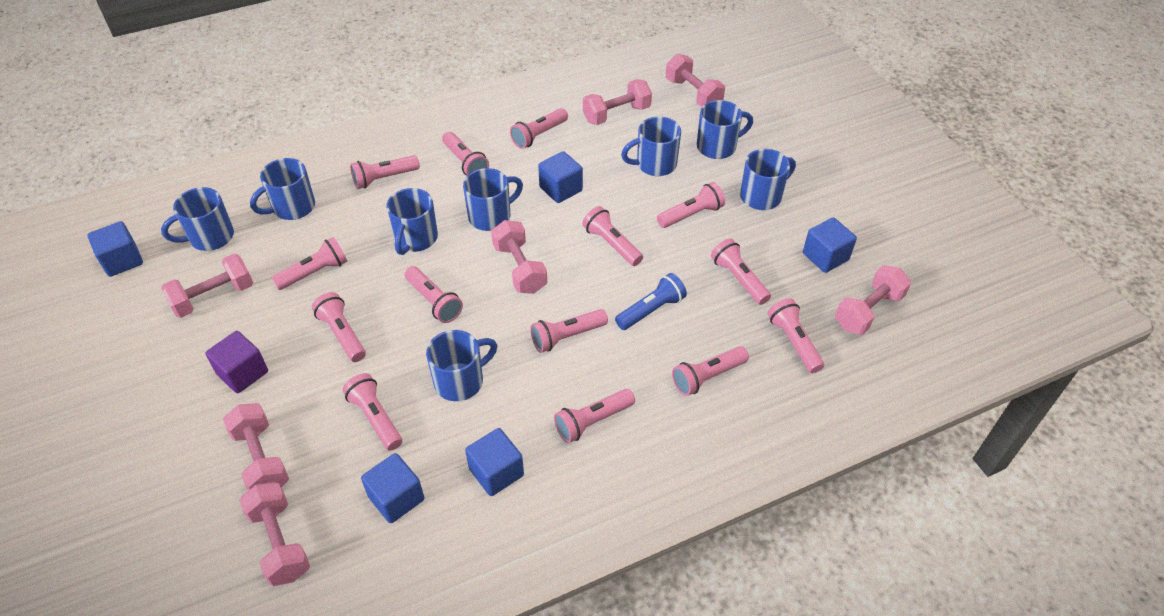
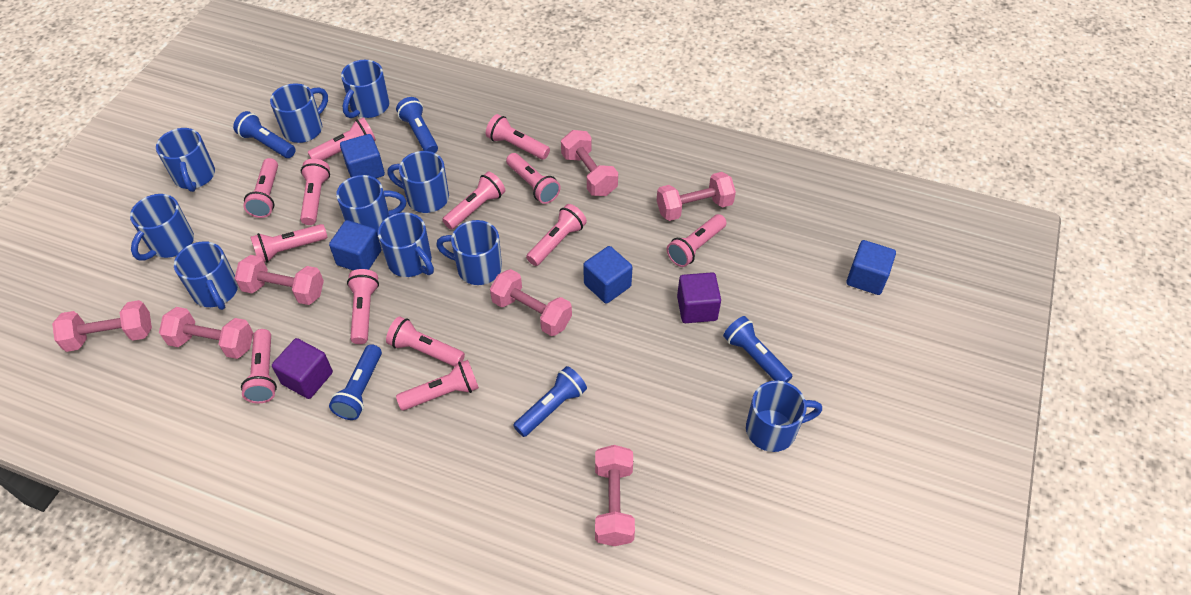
blue cube: [88,221,143,277] [361,453,424,523] [465,428,524,496] [538,151,583,203] [803,218,857,273] = 5 -> [329,220,381,270] [340,134,385,178] [583,246,632,304] [846,240,896,295] = 4
blue flashlight: [615,273,687,330] = 1 -> [233,111,295,158] [329,344,382,420] [396,97,438,153] [513,366,587,437] [723,316,793,383] = 5
blue mug: [161,187,234,251] [250,158,315,220] [386,188,438,255] [426,330,497,401] [463,168,523,231] [621,117,681,176] [697,100,753,159] [740,149,796,210] = 8 -> [130,194,194,261] [156,128,215,192] [174,241,238,310] [270,83,328,143] [336,175,406,235] [341,60,389,118] [378,212,434,277] [387,151,449,213] [436,220,502,285] [746,381,822,452] = 10
pink flashlight: [272,237,347,290] [312,292,366,362] [342,373,402,451] [350,155,420,189] [405,266,463,323] [442,132,489,176] [510,108,568,149] [530,309,608,353] [554,389,635,443] [582,206,643,266] [657,182,725,228] [672,346,749,396] [711,239,771,305] [767,298,824,373] = 14 -> [241,329,277,403] [244,158,278,218] [251,224,328,263] [300,159,330,225] [308,118,376,160] [347,269,379,344] [386,317,465,367] [396,360,479,411] [442,171,505,229] [486,114,550,160] [506,153,560,204] [526,204,587,266] [667,214,727,267] = 13
purple cube: [205,331,268,393] = 1 -> [272,338,333,399] [677,272,721,323] = 2

